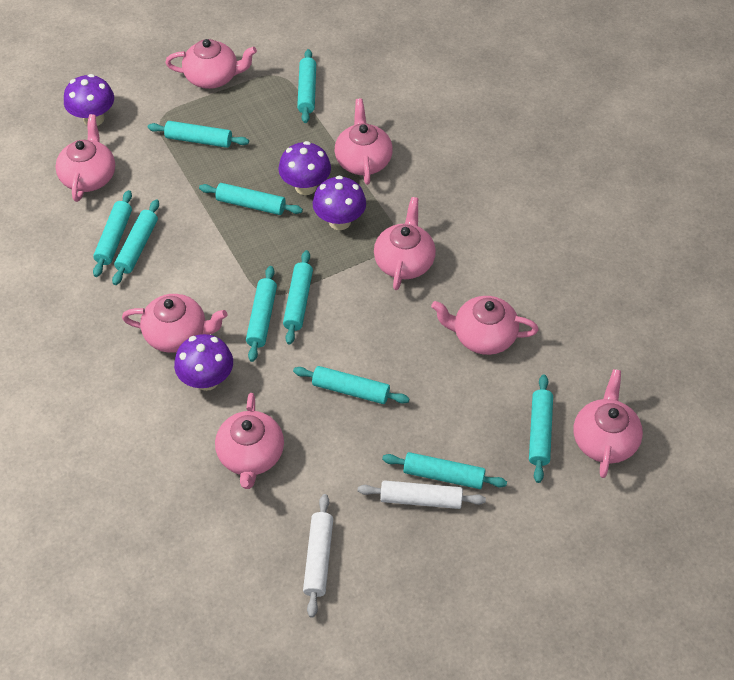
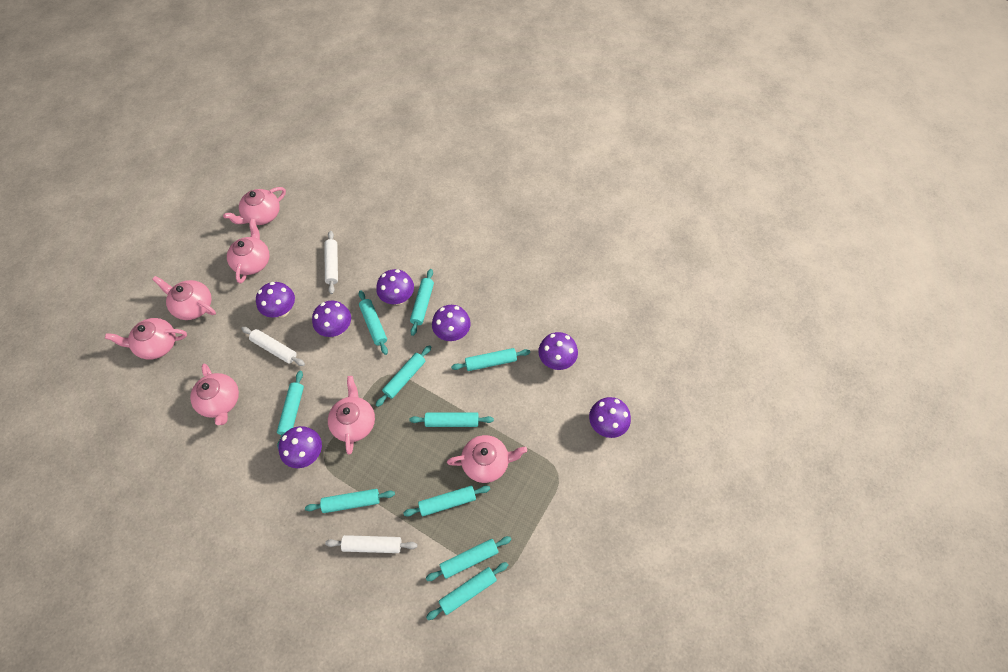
pink teapot: [55,114,115,202] [122,294,227,353] [165,39,257,89] [215,393,284,489] [335,99,393,185] [374,197,436,290] [431,296,539,355] [574,369,643,478] = 8 -> [105,318,187,360] [152,276,216,320] [190,364,239,425] [223,187,286,225] [227,219,270,284] [328,376,375,454] [447,435,527,483] = 7
purple mushroom: [64,74,114,126] [174,334,233,391] [278,141,331,195] [313,175,366,230] = 4 -> [256,282,295,318] [278,426,322,468] [312,301,351,337] [376,269,414,305] [432,305,471,341] [538,332,578,370] [589,397,631,438] = 7
white rolling pin: [303,494,333,618] [358,480,486,509] = 2 -> [241,327,305,366] [324,231,338,294] [325,535,417,553] = 3

